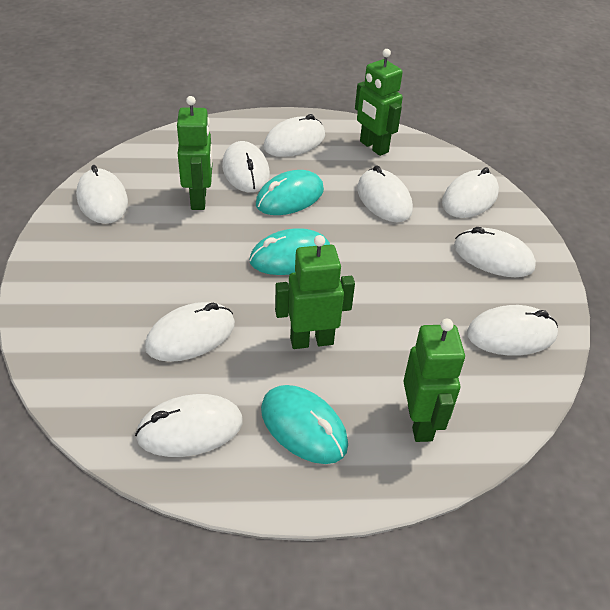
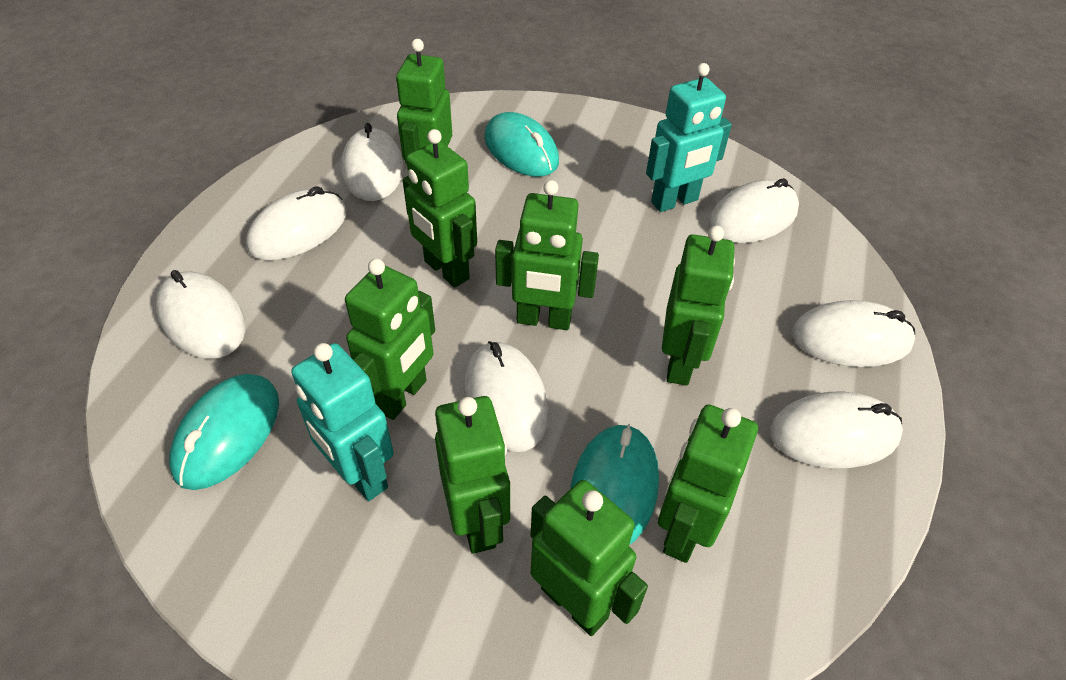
green robot: [177,96,213,210] [275,235,355,349] [355,49,403,156] [403,319,465,442] = 4 -> [345,259,435,420] [396,39,452,164] [403,129,477,288] [435,396,510,554] [495,180,599,330] [531,480,648,636] [658,405,758,563] [662,226,735,386] = 8
turquoise robot: none = 0 -> [291,343,394,501] [646,63,732,212] = 2
white mouse: [76,165,128,224] [135,394,243,457] [145,302,235,362] [222,141,270,193] [264,114,325,157] [357,165,413,222] [442,167,499,218] [454,227,536,277] [467,305,558,356] = 9 -> [156,270,246,359] [246,186,347,260] [341,123,404,201] [464,341,549,452] [708,178,799,243] [769,392,903,468] [792,300,915,367] = 7

